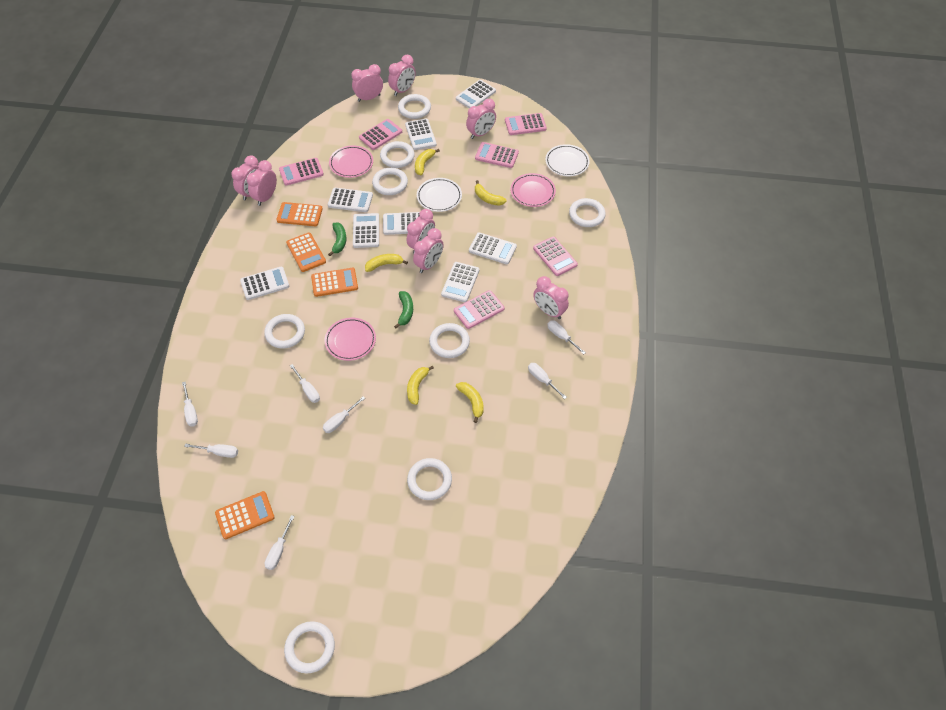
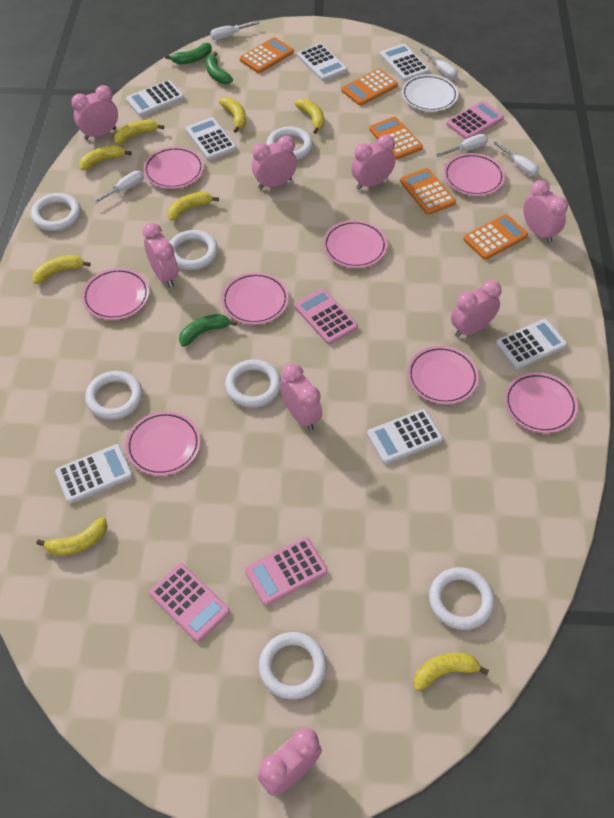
green banana: [328,223,347,256] [394,291,413,328] = 2 -> [165,43,212,64] [179,314,237,347] [206,52,233,84] = 3
orange calculator: [215,491,275,539] [276,202,323,226] [286,232,326,272] [311,268,358,297] = 4 -> [240,37,294,73] [341,69,398,106] [369,117,423,159] [400,168,456,215] [463,214,528,260] = 5
pink calculator: [279,158,324,186] [359,119,402,150] [454,290,505,329] [475,142,519,168] [505,113,547,135] [533,237,578,276] = 6 -> [149,563,230,642] [245,537,328,606] [294,288,358,344] [446,101,504,139] = 4
pink plate: [325,318,376,361] [329,145,373,178] [511,173,556,207] = 3 -> [82,268,149,320] [126,411,200,476] [143,147,204,189] [221,272,289,325] [323,220,387,268] [407,346,479,404] [444,153,505,196] [505,372,578,433] = 8
white calculator: [240,267,290,300] [328,188,373,212] [353,213,379,248] [383,212,420,235] [405,119,437,150] [441,262,479,302] [456,80,496,108] [469,233,517,264] = 8 -> [55,444,133,504] [126,80,184,117] [186,117,236,160] [297,43,347,81] [367,409,443,464] [380,44,430,81] [496,319,567,369] = 7
white plate: [417,178,462,212] [545,144,590,176] = 2 -> [402,74,458,112] = 1
white ring: [264,314,305,349] [284,621,335,673] [372,168,408,195] [380,141,415,168] [398,94,431,119] [407,458,452,500] [429,323,470,358] [569,198,606,227] = 8 -> [31,193,81,231] [85,371,143,420] [169,230,218,270] [225,359,281,408] [259,632,327,699] [266,126,313,160] [429,567,495,630] = 7
white screwdriver: [182,382,198,427] [184,444,238,458] [265,515,295,570] [290,364,320,403] [323,396,365,433] [528,363,567,399] [547,320,586,354] = 7 -> [93,171,144,204] [210,22,260,40] [420,49,458,79] [436,134,488,157] [493,141,539,176] = 5
yellow banana: [365,254,408,272] [407,366,434,405] [415,149,440,175] [456,382,484,423] [475,180,507,206] = 5 -> [32,255,91,284] [36,517,107,556] [79,145,132,170] [114,120,164,144] [167,192,219,221] [219,97,246,133] [295,99,324,134] [413,653,489,691] = 8

